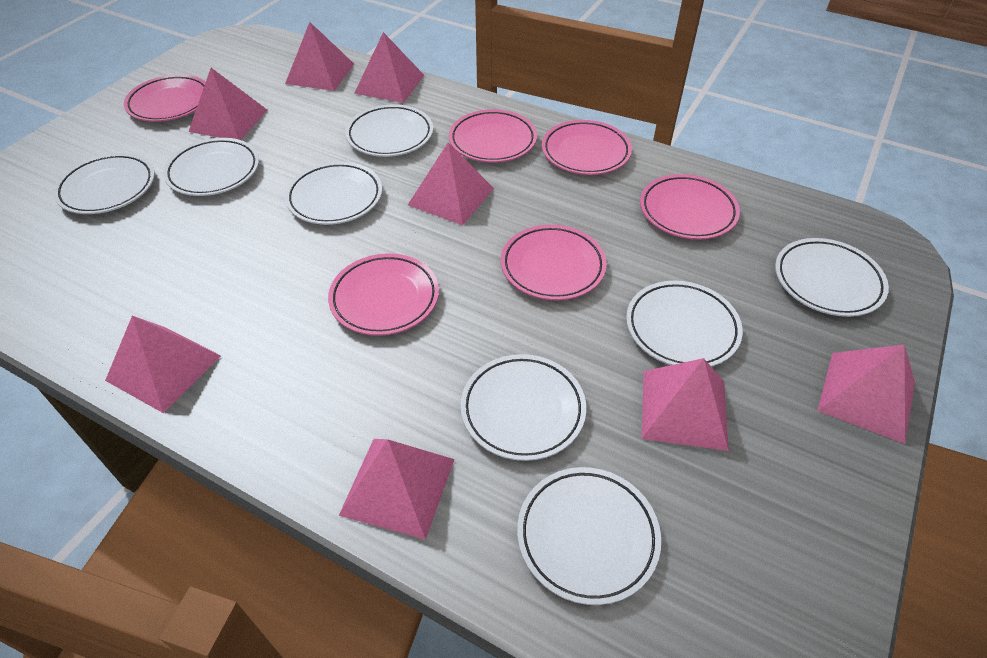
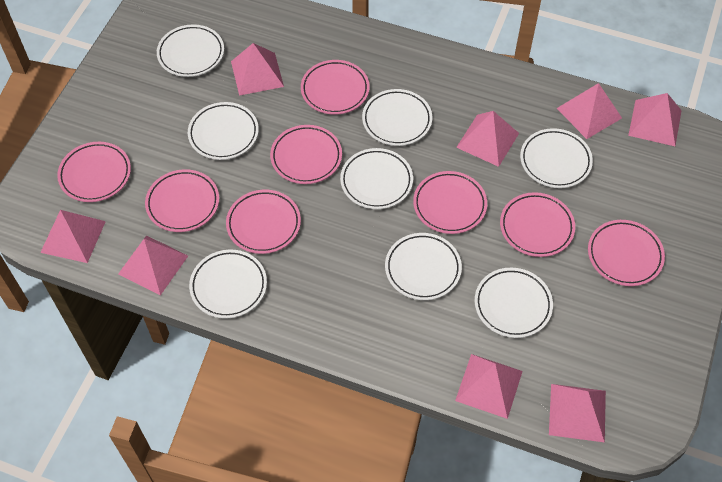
pink plate: [124,74,206,122] [328,253,439,336] [449,109,537,163] [501,225,607,300] [542,120,632,175] [640,174,740,240] = 6 -> [57,142,131,202] [145,169,219,232] [226,190,301,254] [270,125,342,184] [301,60,370,115] [413,171,487,234] [500,192,575,257] [588,220,665,286] = 8

